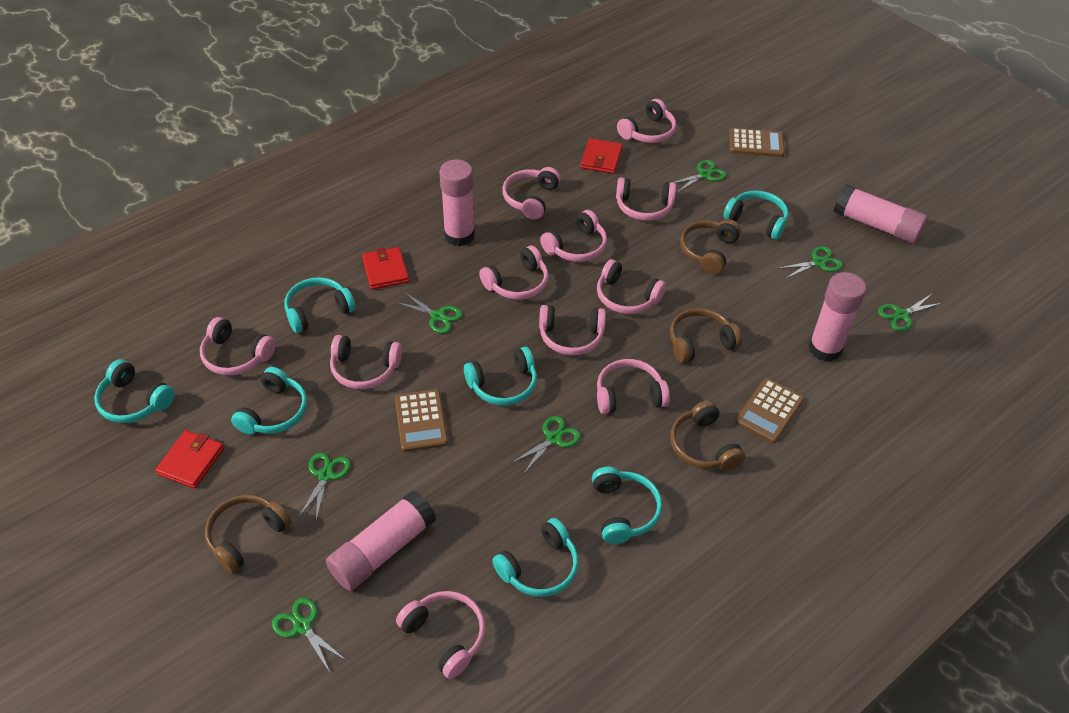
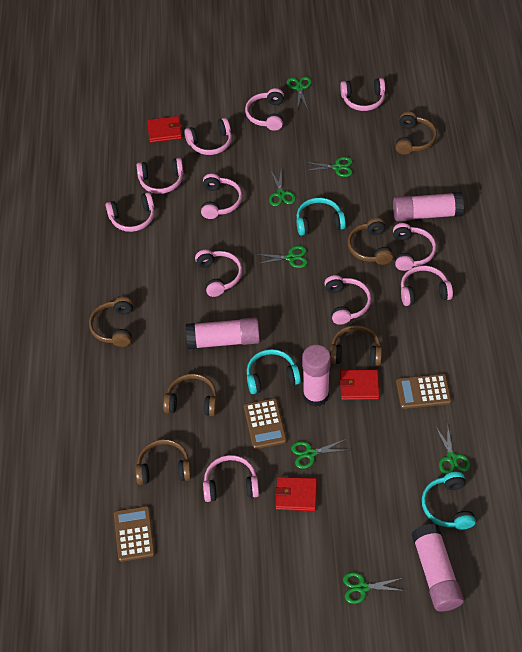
brown headphones: [205,495,292,573] [670,308,742,363] [670,400,745,471] [680,219,741,274] = 4 -> [89,297,133,347] [136,439,191,485] [163,374,217,416] [330,325,382,366] [347,218,394,265] [395,111,437,155] = 6
turquoise headphones: [94,359,175,423] [231,367,307,434] [285,277,356,333] [464,347,537,406] [492,518,579,597] [592,467,662,544] [723,190,788,240] = 7 -> [247,349,301,394] [297,198,346,236] [422,472,476,530] = 3

